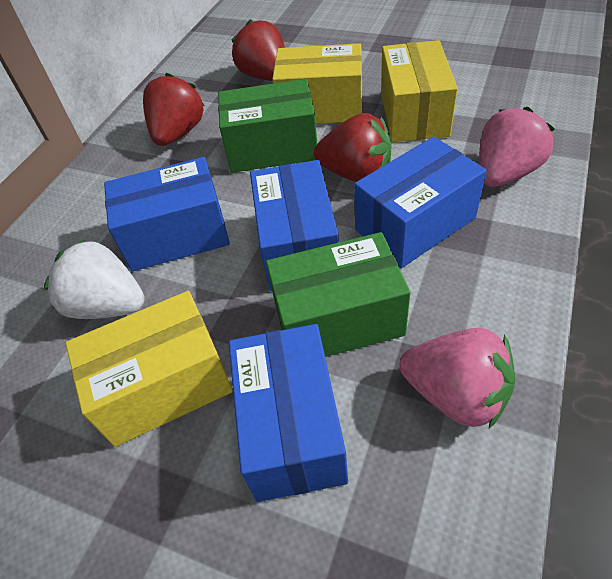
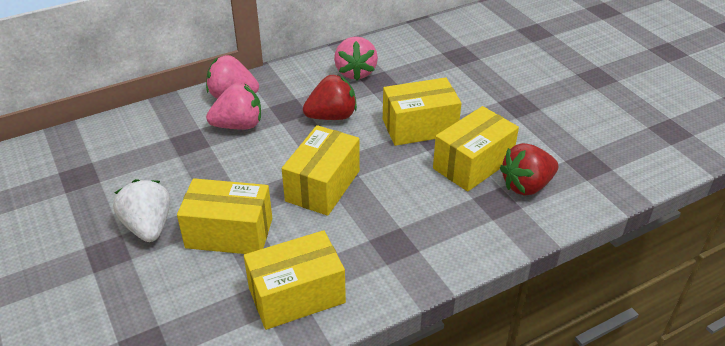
blue box: [104,157,230,271] [229,324,348,502] [250,160,339,291] [354,137,487,268] = 4 -> none = 0
green box: [218,79,317,173] [266,232,410,357] = 2 -> none = 0
pink strawberry: [400,328,515,428] [479,107,555,187] = 2 -> [206,55,259,99] [206,83,261,130] [334,36,378,81] = 3
red strawberry: [143,73,204,146] [231,19,285,81] [314,113,392,182] = 3 -> [303,75,357,120] [500,143,558,196] = 2
yellow box: [65,291,233,447] [272,43,362,124] [381,40,458,142] = 3 -> [177,178,273,254] [244,230,346,330] [282,125,360,216] [383,77,461,146] [433,106,519,191] = 5

